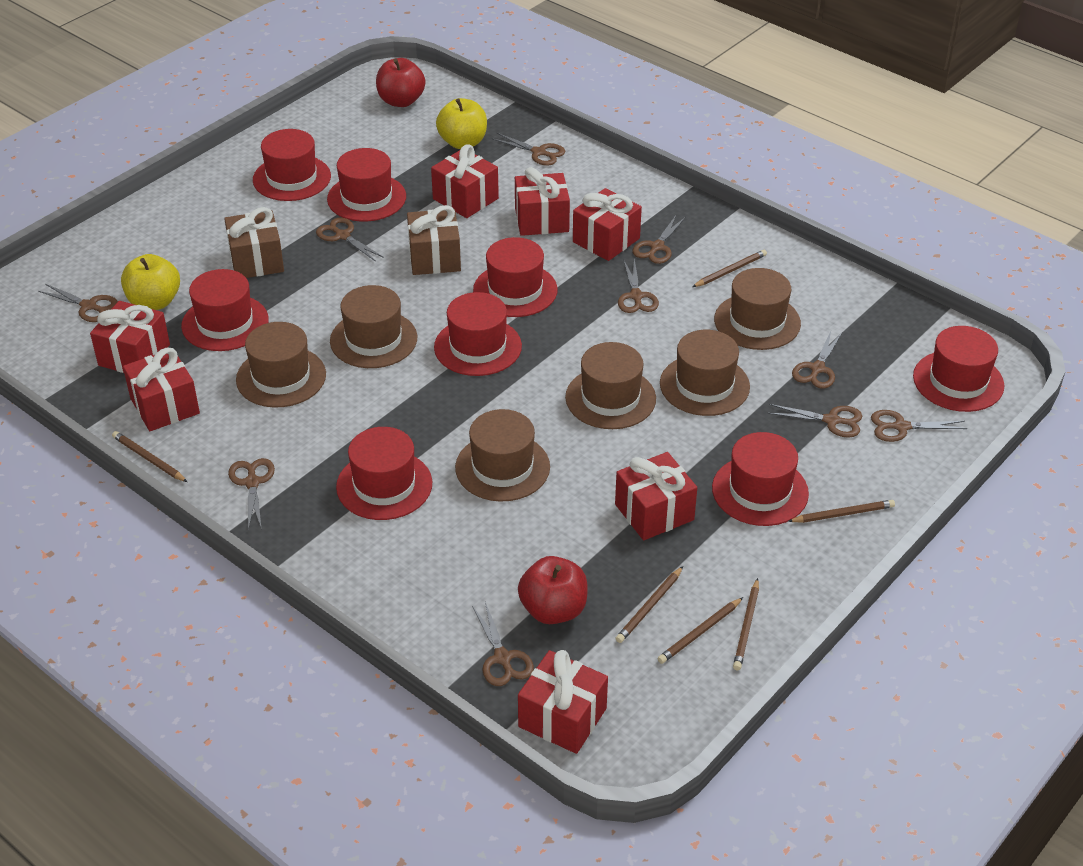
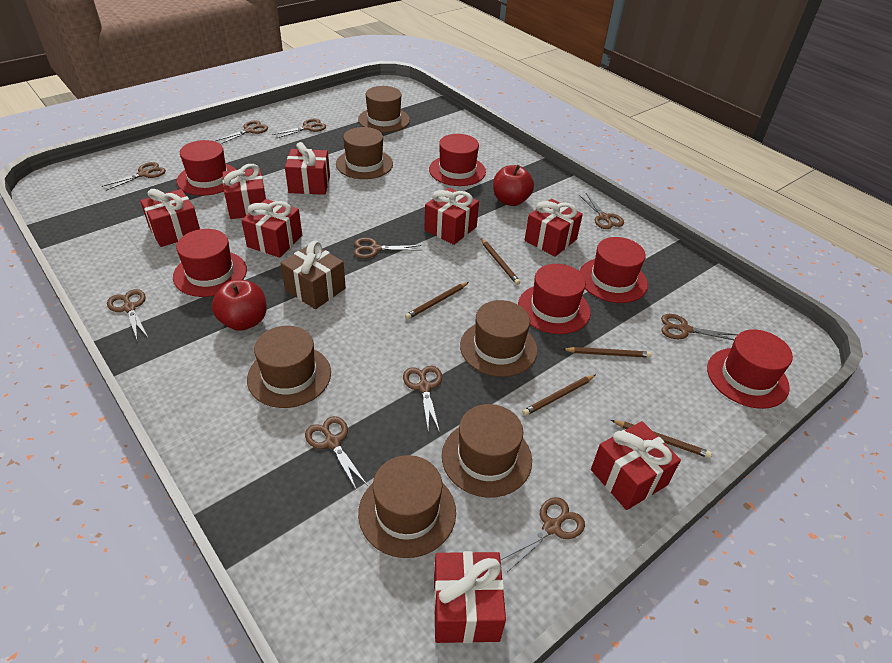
brown gift: [224,207,284,278] [407,205,461,275] = 2 -> [280,241,346,309] = 1
brown pencil: [112,431,187,482] [615,566,683,643] [657,597,743,664] [692,250,767,287] [733,578,759,670] [788,500,895,523] = 6 -> [405,282,469,319] [481,238,520,285] [522,375,595,416] [562,347,652,358] [611,420,712,458] = 5
red gift: [90,301,170,373] [123,348,200,431] [431,144,499,218] [515,167,570,236] [518,650,608,754] [573,188,642,261] [615,452,697,540] = 7 -> [140,189,200,247] [222,164,266,219] [241,199,302,258] [285,142,330,195] [424,188,479,245] [434,551,506,643] [525,199,583,257] [591,421,681,510] = 8
red hat: [181,269,269,351] [253,129,331,201] [327,148,406,222] [336,427,432,520] [434,292,522,376] [473,237,558,317] [712,432,809,526] [913,326,1004,412] = 8 -> [173,229,247,297] [177,140,236,195] [429,134,486,186] [518,264,591,334] [579,237,648,303] [707,329,793,409] = 6
yellow apple: [121,254,180,310] [436,98,487,149] = 2 -> none = 0

